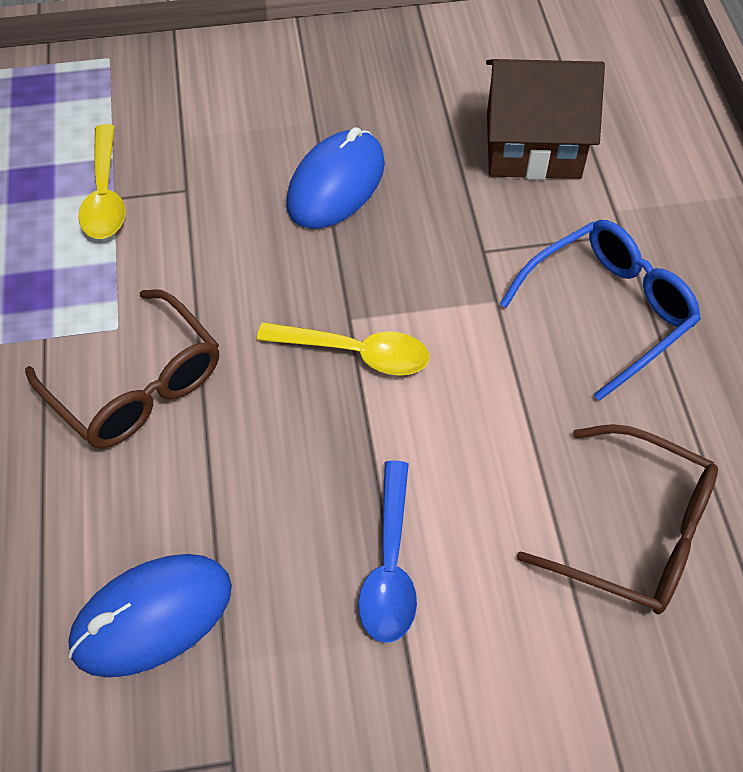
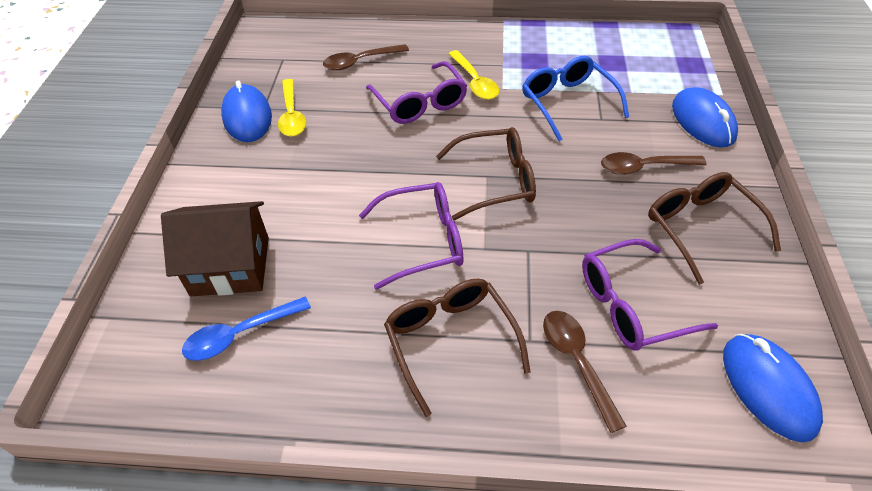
blue mouse: [68,554,232,678] [286,127,385,229] = 2 -> [221,80,272,142] [672,87,738,148] [723,334,823,442] = 3
brown glasses: [25,289,219,449] [517,424,718,614] = 2 -> [384,279,531,417] [436,127,536,220] [648,172,781,285] = 3
brown spoon: none = 0 -> [323,44,409,70] [543,311,627,433] [601,152,706,175] = 3
purple glasses: none = 0 -> [359,182,464,290] [366,61,467,124] [582,239,718,350] = 3

